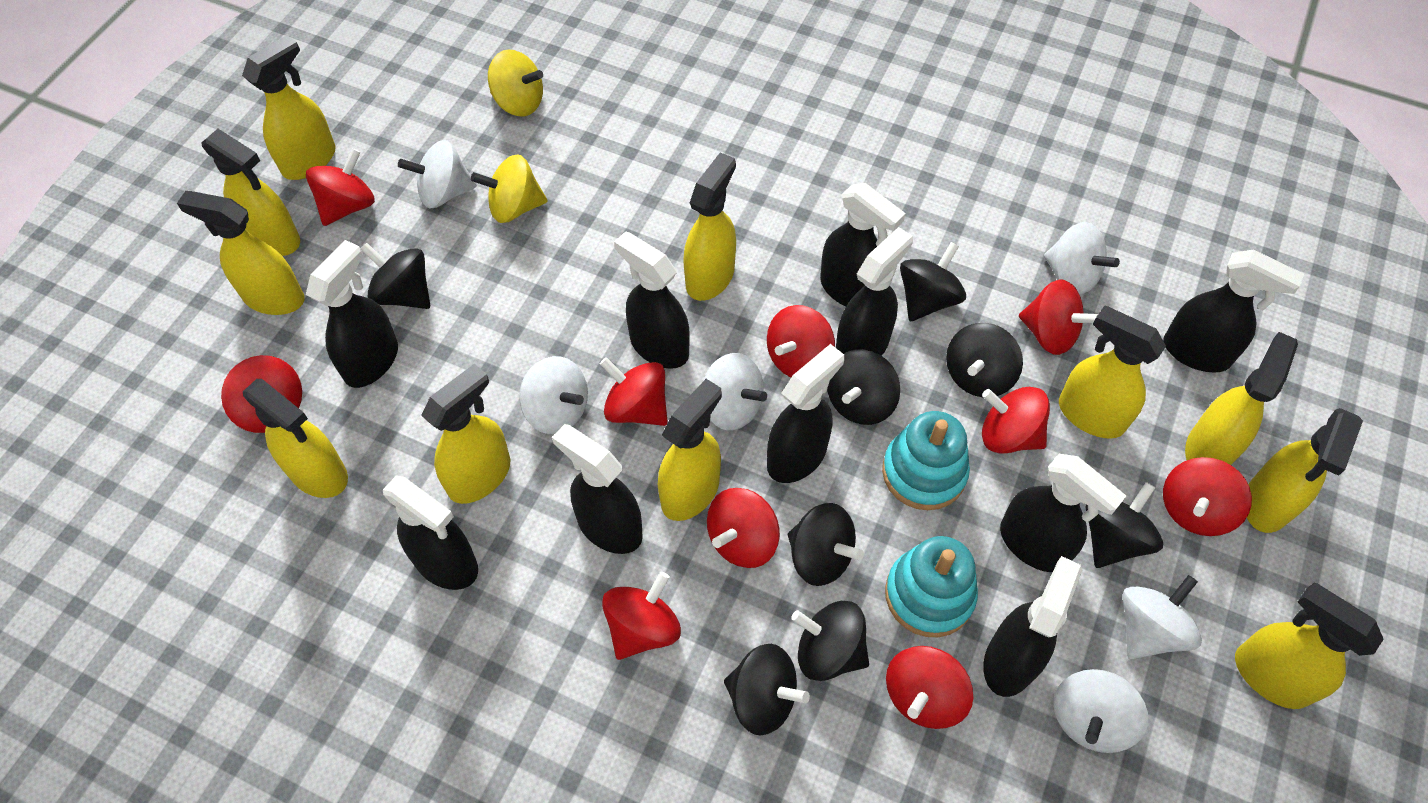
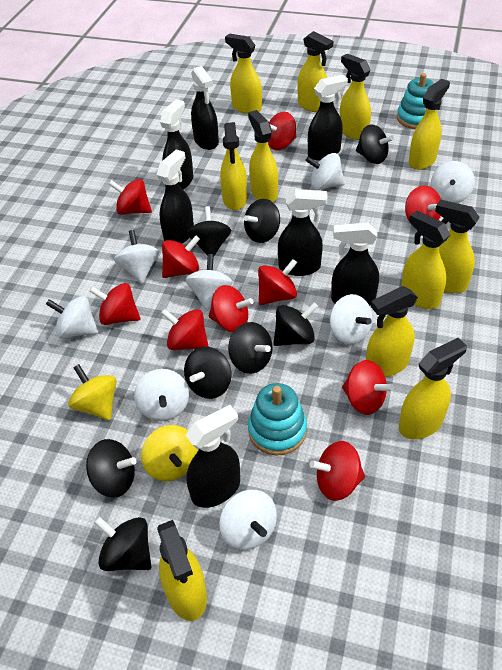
black spray bottle: [306,240,398,388] [383,476,478,590] [552,424,643,554] [614,231,690,369] [767,344,844,483] [820,183,906,306] [836,227,913,356] [983,556,1082,697] [1000,454,1126,572] [1163,249,1304,373] = 10 -> [157,150,194,244] [160,99,193,190] [185,405,240,508] [191,66,219,150] [278,189,327,276] [308,75,348,161] [331,222,379,306] = 7
white spinning top: [398,140,477,208] [519,356,588,434] [703,353,767,431] [1044,222,1120,295] [1053,669,1148,753] [1122,575,1202,659] = 6 -> [46,296,98,338] [114,230,159,284] [134,369,189,421] [185,254,233,311] [219,490,277,550] [305,153,345,190] [330,294,373,345] [431,161,475,203] = 8

